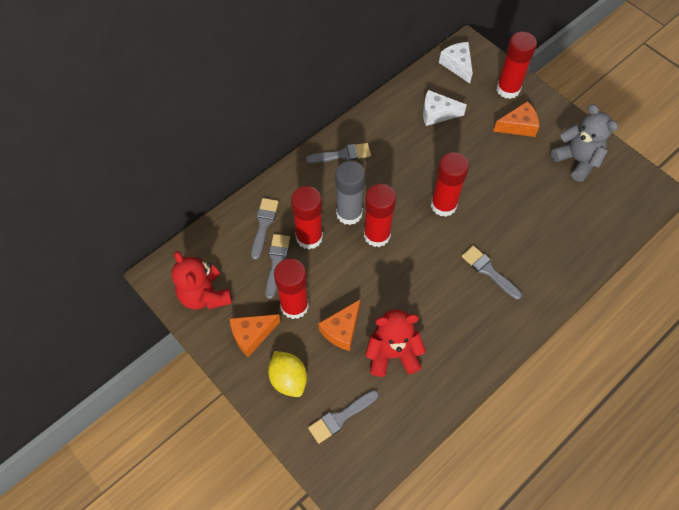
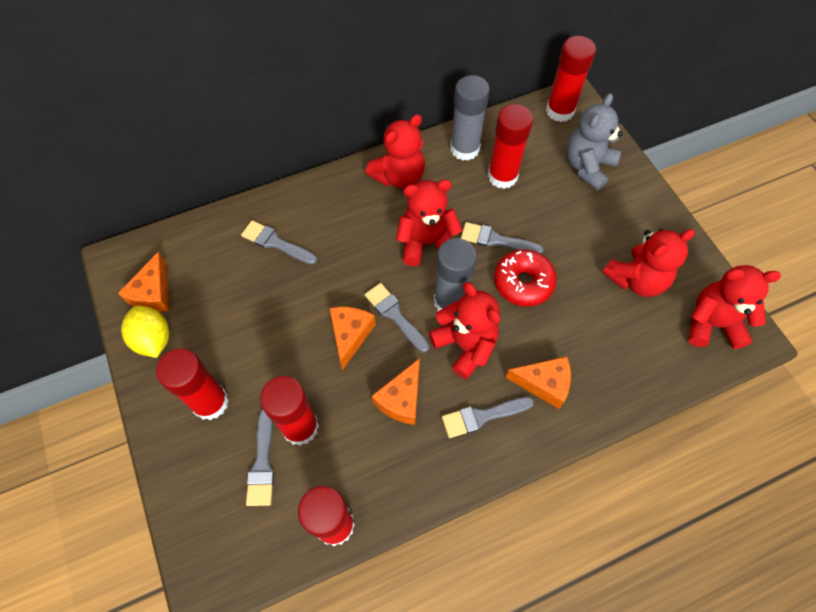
grey glue stick: [335,161,365,225] = 1 -> [434,238,477,311] [450,75,490,161] = 2
orange cheese: [230,314,281,357] [318,300,360,351] [493,101,539,137] = 3 -> [118,252,169,312] [329,307,376,370] [372,358,420,425] [505,357,571,409] = 4
red donut: none = 0 -> [494,249,557,306] = 1
red teddy bear: [172,251,232,310] [365,310,426,377] = 2 -> [365,114,425,188] [396,180,463,266] [429,282,500,379] [602,228,695,297] [689,265,781,349] = 5
white cheese: [423,90,467,126] [439,42,473,84] = 2 -> none = 0

